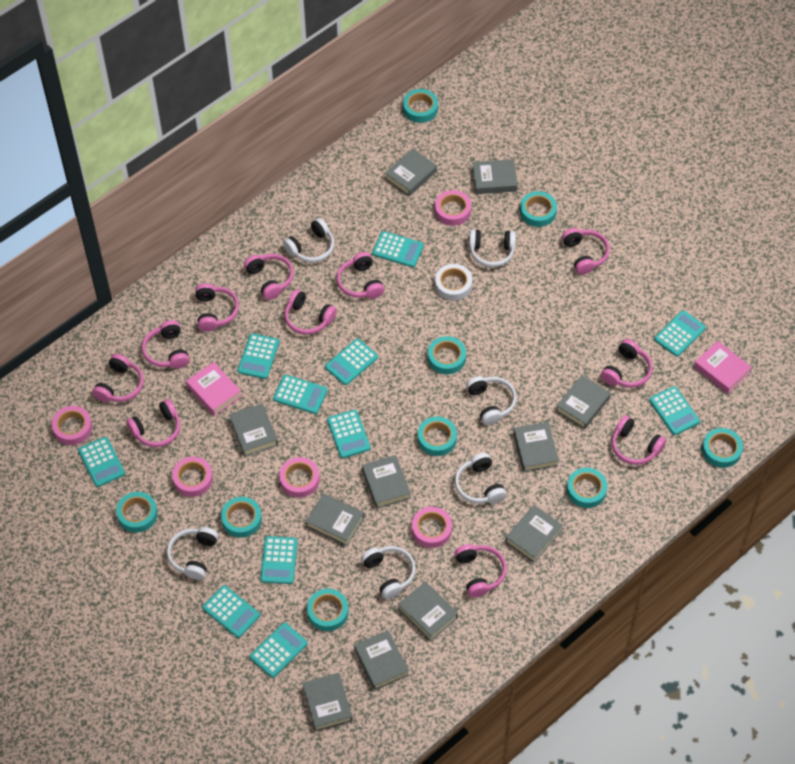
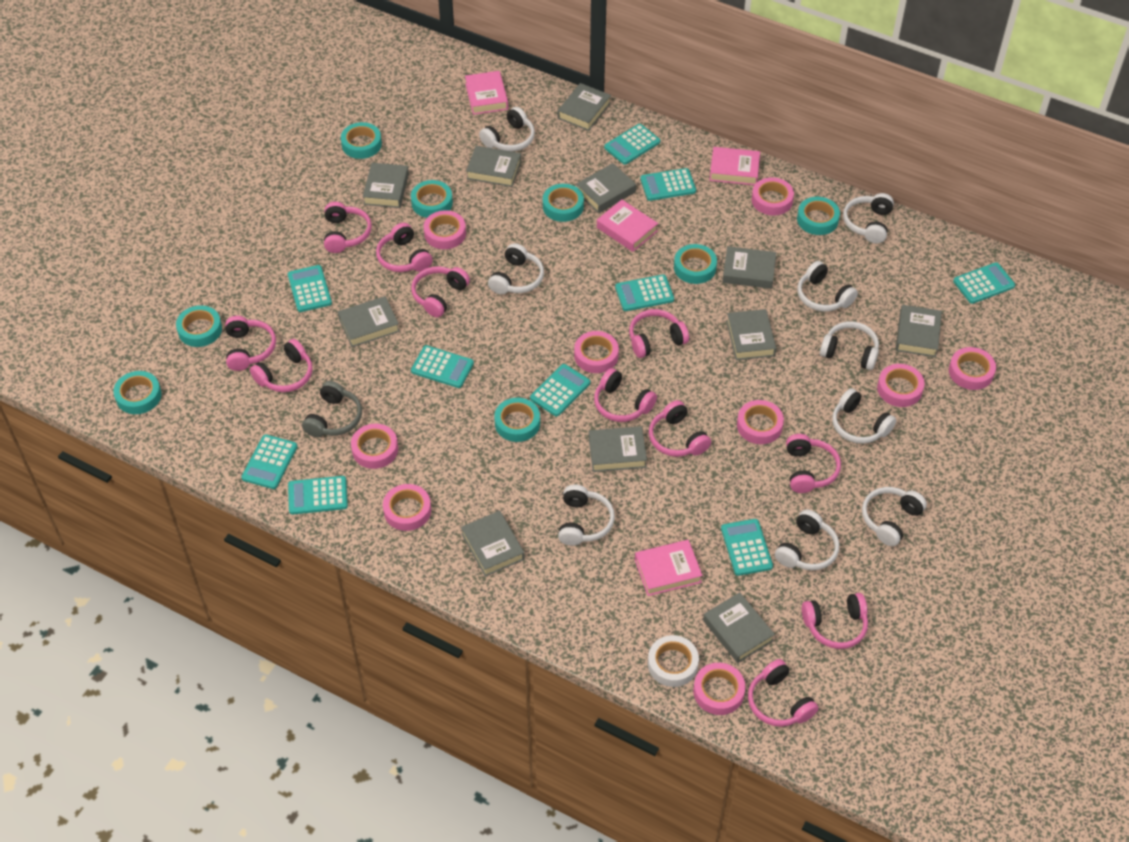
grey headphones: none = 0 -> [302,381,362,437] = 1
pink book: [186,362,242,416] [694,341,752,394] = 2 -> [465,71,508,115] [597,199,658,252] [635,540,703,596] [709,147,760,185] = 4
pink tape: [52,406,92,445] [172,456,213,497] [279,457,320,498] [412,507,452,548] [435,190,471,226] = 5 -> [351,424,398,469] [383,484,431,531] [424,210,466,249] [574,331,619,373] [693,663,746,715] [737,400,784,444] [752,177,794,215] [877,364,925,407] [949,347,996,390] = 9
turquoise calculator: [78,437,125,487] [202,585,260,638] [238,333,280,379] [250,622,308,678] [260,536,298,584] [273,375,328,414] [325,339,378,385] [327,410,371,458] [372,231,424,267] [649,386,700,435] [654,310,706,357] = 11 -> [241,434,298,489] [288,265,332,312] [288,476,348,514] [411,345,474,388] [530,364,590,416] [604,124,660,165] [615,274,674,311] [640,168,696,201] [721,519,773,576] [953,262,1015,304] = 10
turquoise tape: [116,492,158,533] [221,497,262,538] [307,589,349,631] [403,89,438,123] [418,417,457,456] [428,336,466,374] [520,191,557,227] [567,468,607,508] [702,428,743,468] = 9 -> [113,371,162,414] [176,305,222,347] [341,122,382,159] [411,180,453,218] [494,398,540,442] [543,184,584,222] [674,244,717,284] [797,197,840,235] = 8
white headphones: [167,527,218,580] [283,218,334,263] [361,546,416,599] [455,453,506,504] [466,376,517,425] [469,229,516,267] = 6 -> [479,107,535,152] [488,243,544,295] [558,484,615,546] [775,509,839,570] [797,261,858,312] [820,321,879,370] [832,388,896,444] [843,193,894,244] [862,487,927,547] = 9

